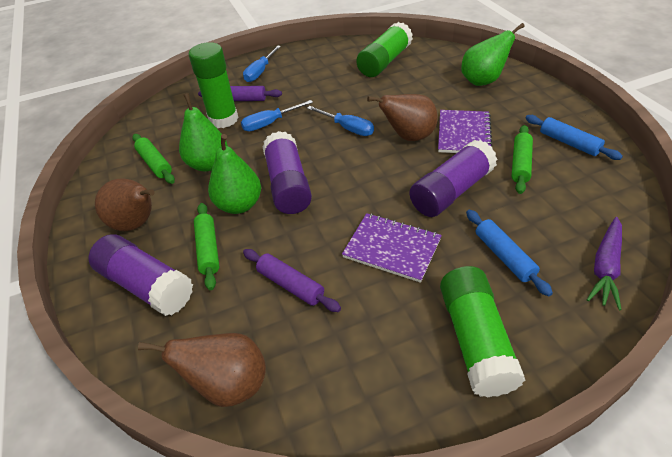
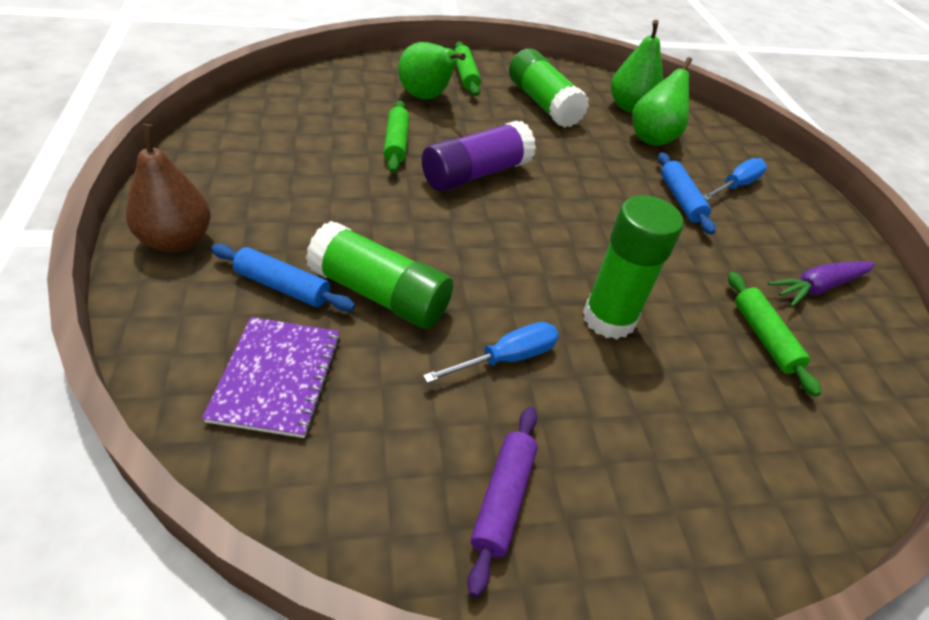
blue screwdriver: [241,100,313,131] [243,45,281,82] [307,106,374,136] = 3 -> [423,322,559,383] [703,158,767,201] = 2
brown pear: [95,179,155,231] [138,333,266,407] [367,94,438,141] = 3 -> [126,124,211,252] = 1
purple glue stick: [88,234,193,316] [262,131,312,214] [410,140,497,217] = 3 -> [422,121,536,192] = 1
purple notebook: [342,213,442,283] [438,110,492,153] = 2 -> [202,317,341,438] = 1
purple rolling pin: [198,86,282,101] [243,249,341,312] = 2 -> [468,407,538,597] = 1

